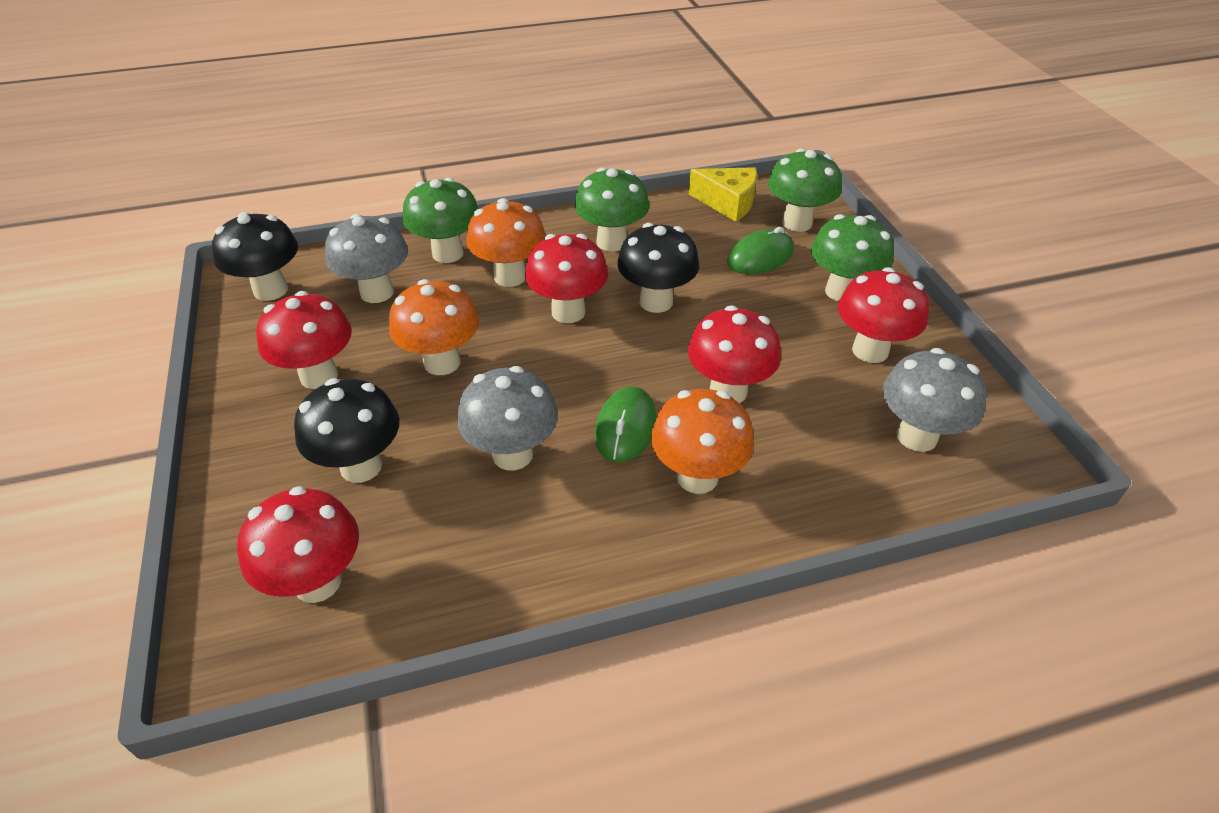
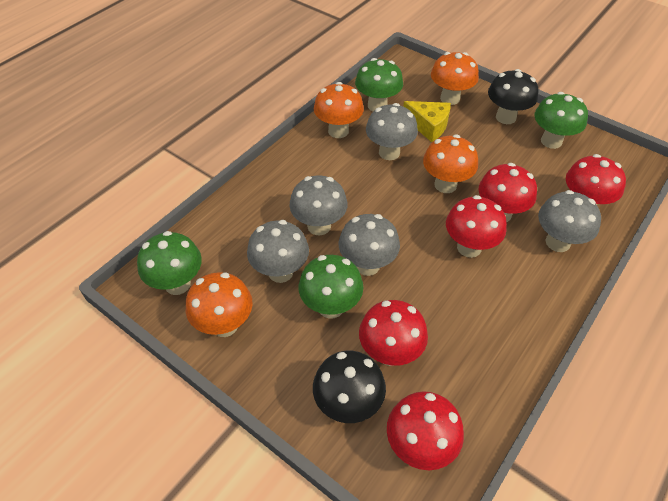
black mushroom: [212,212,298,301] [294,378,399,483] [617,223,699,313] = 3 -> [313,351,386,423] [488,69,539,124] = 2
green mouse: [595,386,656,463] [727,227,794,274] = 2 -> none = 0
grey mushroom: [325,214,408,303] [457,366,558,470] [883,348,987,452] = 3 -> [247,220,309,283] [289,176,348,236] [339,214,400,276] [366,103,418,160] [538,190,601,252] = 5
orange mushroom: [389,279,479,375] [466,198,545,287] [651,389,754,494] = 3 -> [186,272,253,337] [314,82,364,138] [423,135,478,193] [431,52,479,105] = 4

